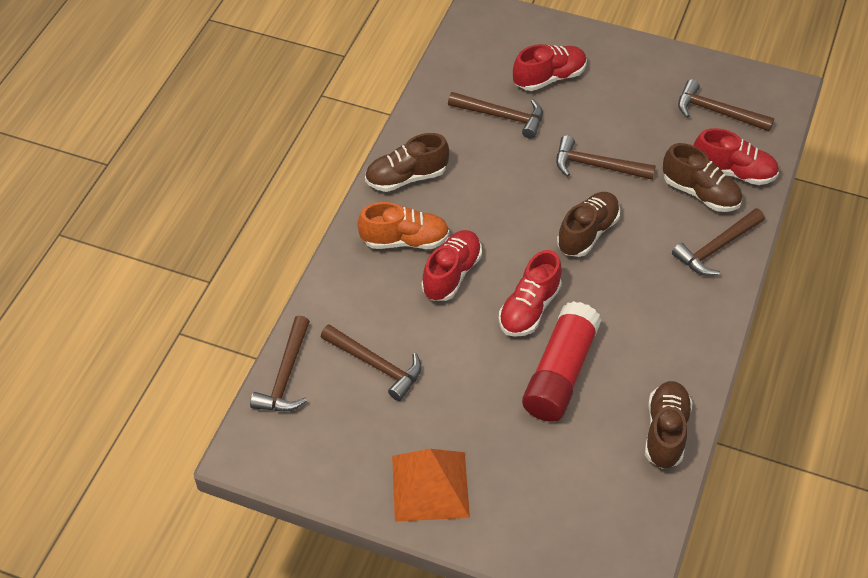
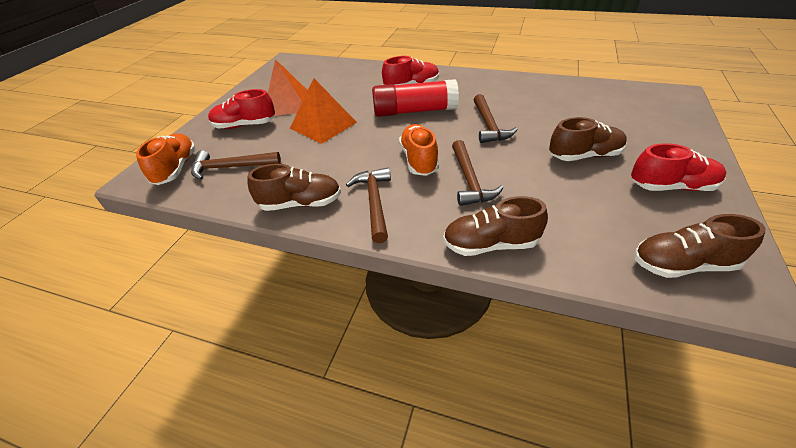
brown hammer: [250,316,310,411] [321,324,422,401] [448,92,543,139] [556,135,656,180] [672,208,765,276] [678,79,774,131] = 6 -> [191,150,281,180] [346,167,391,243] [452,140,503,206] [474,94,518,143] = 4
orange pyramid: [392,449,470,522] = 1 -> [268,59,308,116] [290,78,357,144] = 2
orange shoe: [357,202,449,249] = 1 -> [136,134,196,185] [399,124,439,176] = 2
red shoe: [421,230,482,301] [499,250,562,337] [513,44,587,91] [693,128,779,185] = 4 -> [208,89,275,129] [382,56,439,85] [631,143,726,191] = 3

